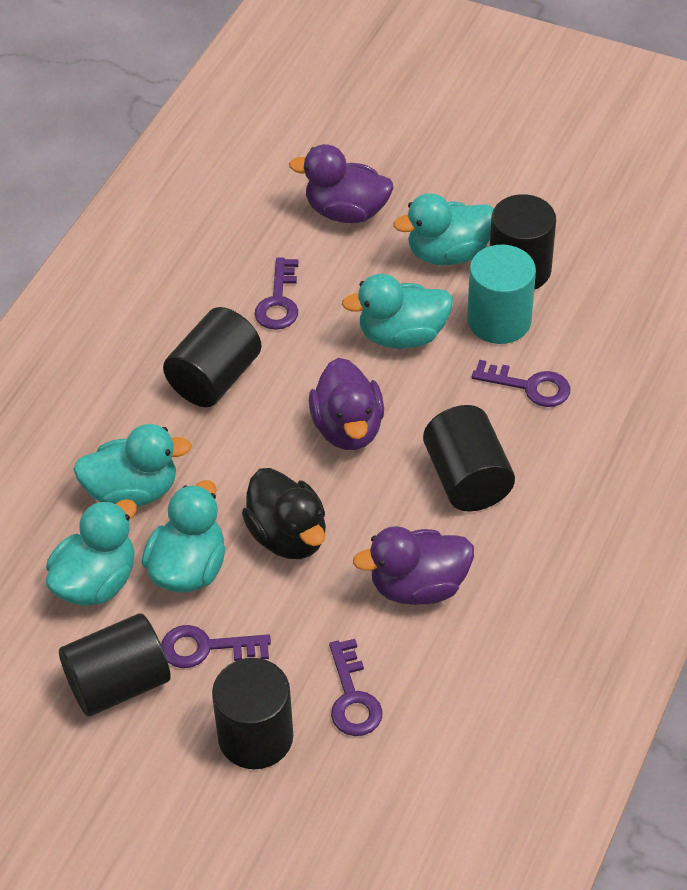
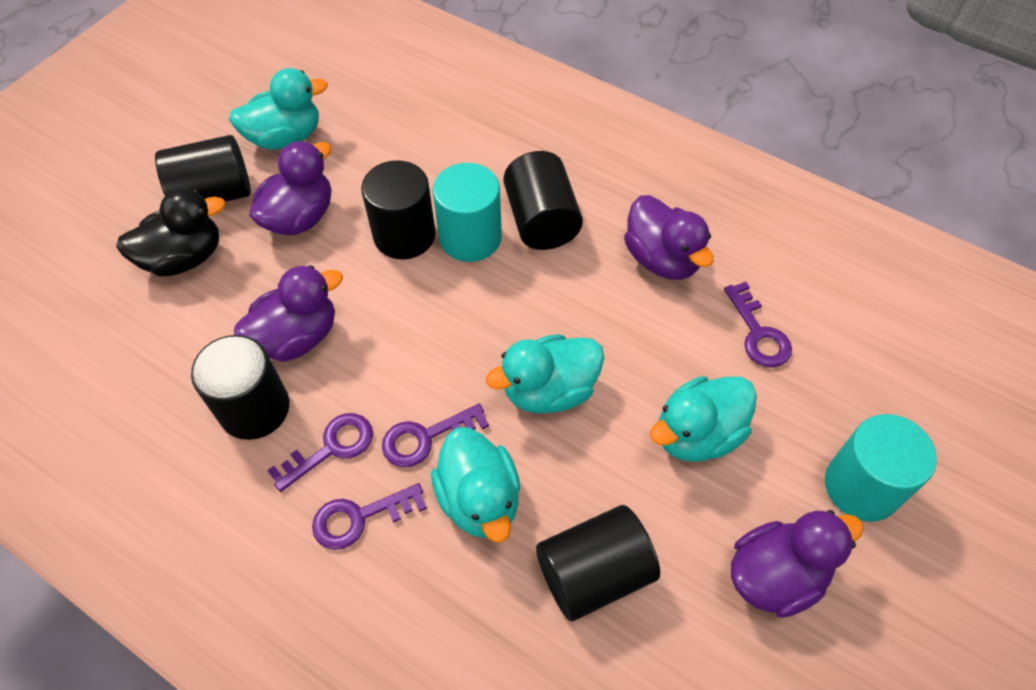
purple duck: [289,144,393,223] [309,358,384,450] [353,526,474,605] = 3 -> [234,265,343,362] [249,141,331,235] [624,195,714,280] [731,510,864,618] = 4
turquoise cylinder: [467,244,536,344] = 1 -> [432,163,502,262] [825,414,937,522] = 2
turquoise duck: [46,499,137,606] [73,424,192,507] [142,480,225,593] [342,274,453,349] [393,193,494,265] = 5 -> [229,68,328,150] [431,427,520,542] [486,334,604,413] [650,376,757,462] = 4

